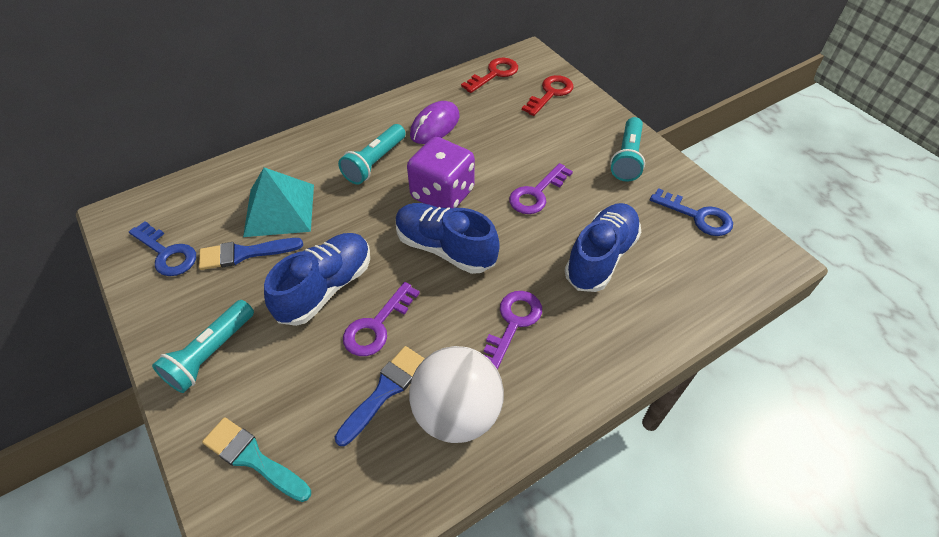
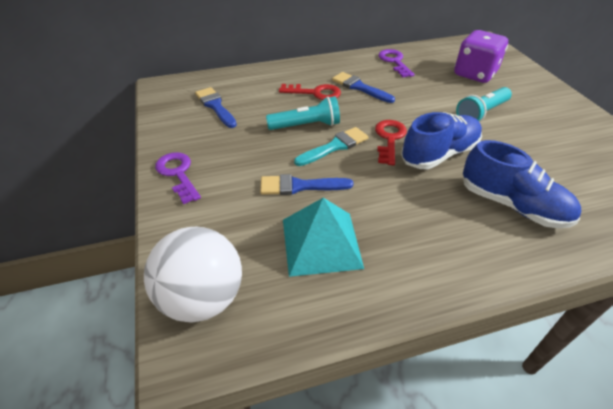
blue brush: [199,238,303,270] [335,346,425,446] = 2 -> [195,87,237,128] [260,174,354,195] [332,72,395,103] = 3
blue key: [129,221,196,276] [650,188,733,236] = 2 -> none = 0
blue shoe: [264,233,370,326] [395,203,500,274] [565,203,641,292] = 3 -> [401,112,482,169] [463,140,581,228] = 2
purple key: [343,282,420,356] [483,291,542,370] [509,163,573,214] = 3 -> [155,152,201,204] [378,49,415,78] = 2
purple mouse: [410,101,459,144] = 1 -> none = 0
turquoise flashlight: [152,300,254,393] [338,124,405,185] [610,117,645,182] = 3 -> [266,96,340,130] [456,87,512,122] = 2

